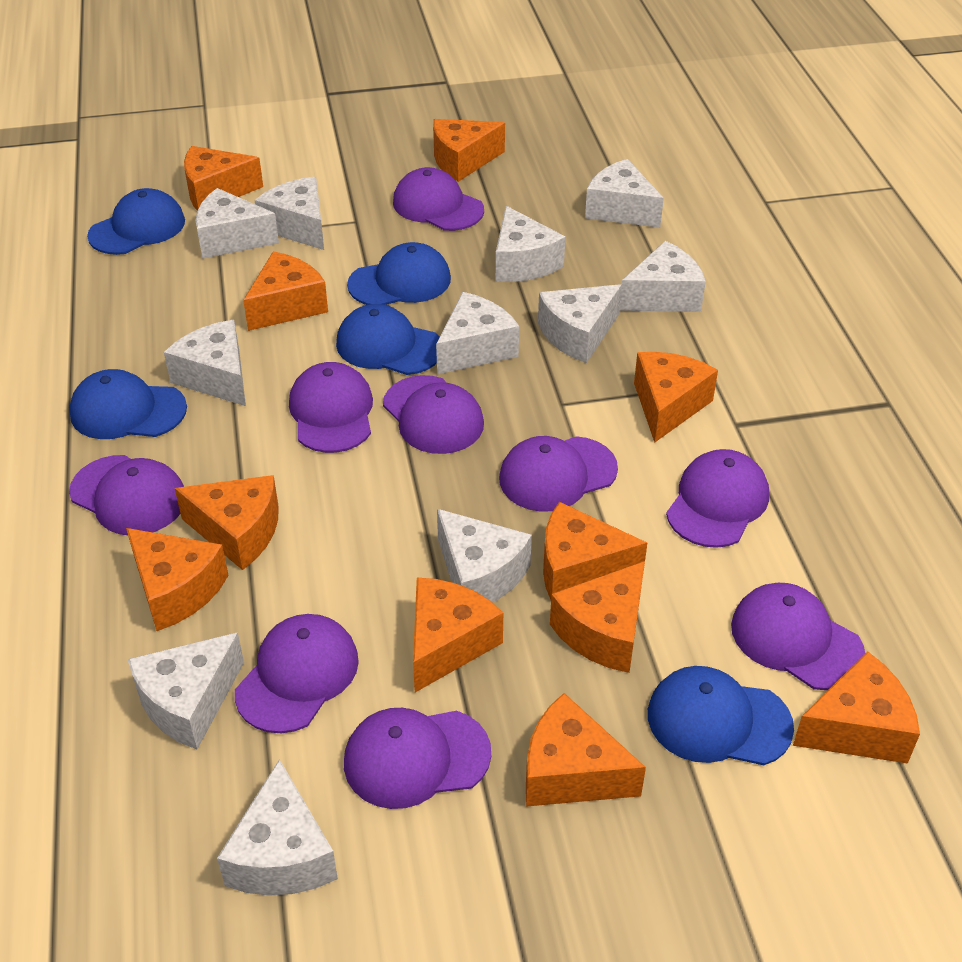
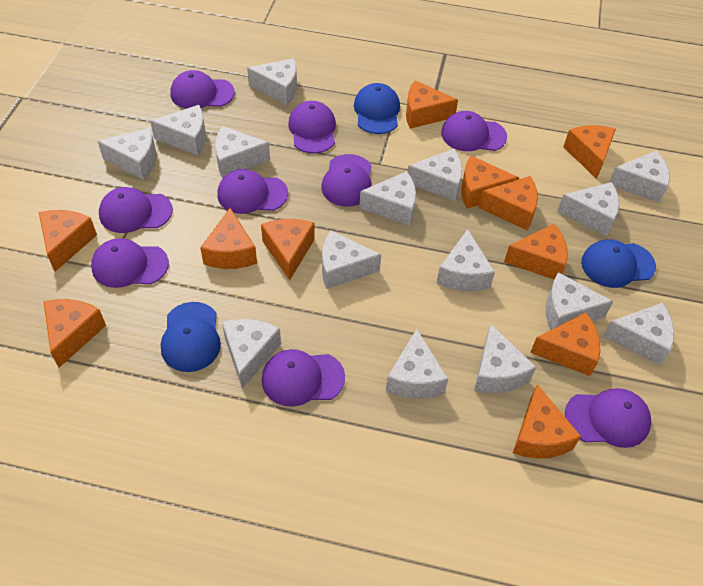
blue cap: [69,369,187,439] [87,188,185,255] [336,304,439,375] [347,242,451,305] [648,666,794,765] = 5 -> [161,302,221,372] [354,83,400,134] [581,240,656,288] = 3
white cheese: [128,632,244,749] [164,320,246,406] [196,188,279,259] [217,759,338,896] [255,177,324,250] [436,292,519,374] [437,509,532,603] [496,206,565,282] [538,284,622,363] [585,159,664,228] [619,241,706,312] = 11 -> [98,128,156,180] [150,105,206,156] [215,126,270,178] [222,319,281,389] [247,58,297,105] [322,230,381,289] [359,171,416,226] [386,329,448,399] [408,149,463,201] [437,229,495,291] [474,324,536,393] [546,272,613,330] [557,182,619,236] [602,303,674,366] [609,151,670,203] = 15

